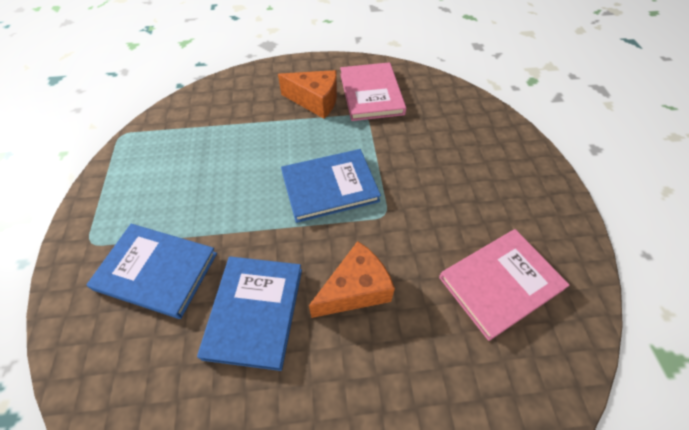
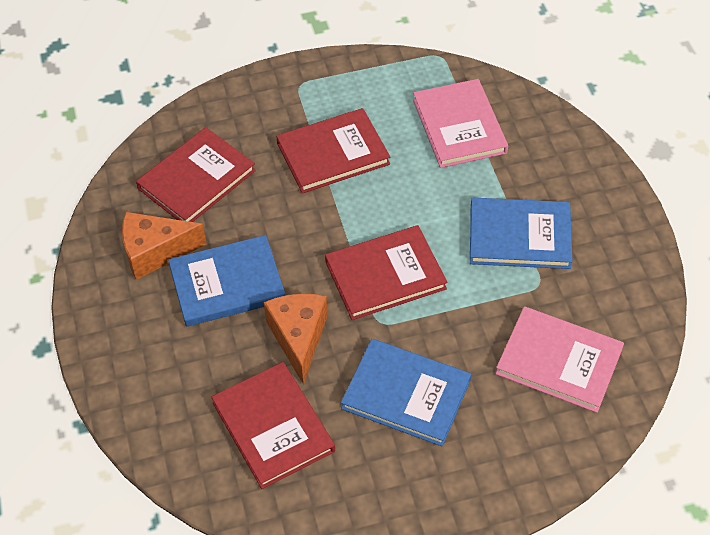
red book: none = 0 -> [136,127,256,222] [211,362,335,489] [276,108,390,194] [325,225,447,320] = 4

